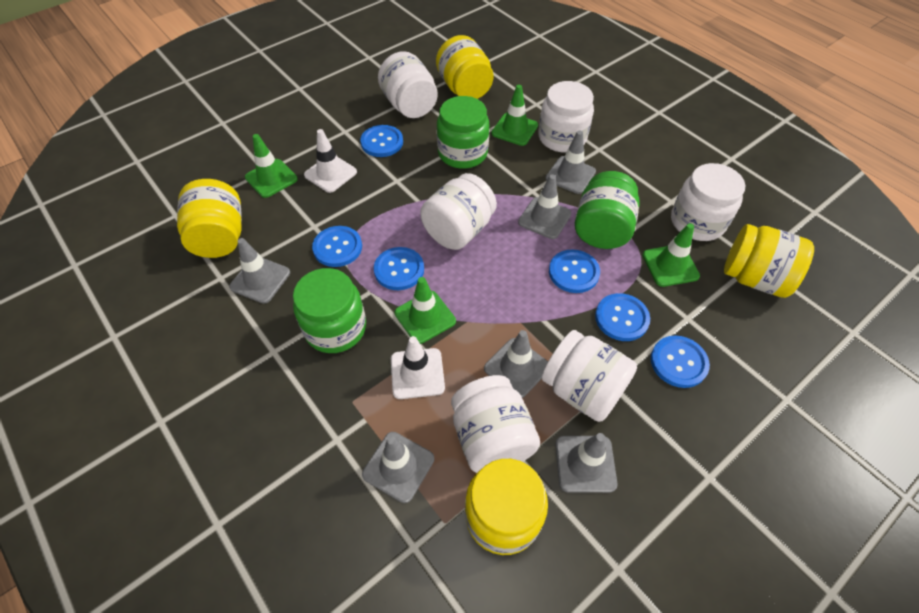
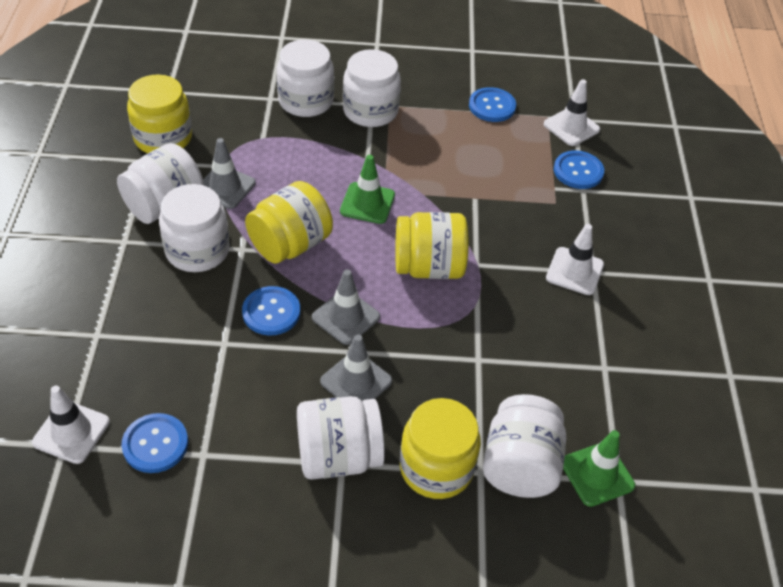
blue button: [312,226,362,267] [360,125,403,157] [374,247,424,290] [549,249,600,293] [595,293,650,341] [651,335,710,388] = 6 -> [121,413,188,473] [242,286,300,335] [469,87,516,122] [554,151,604,189] = 4
green jar: [293,268,366,353] [437,96,489,169] [575,171,640,249] = 3 -> none = 0
green traffic cone: [245,134,298,198] [395,277,456,344] [491,85,538,146] [643,223,700,287] = 4 -> [340,155,395,224] [563,430,635,507] = 2
grey traffic cone: [229,238,290,304] [362,432,434,503] [484,330,548,398] [518,175,571,239] [545,131,596,194] [555,433,617,493] = 6 -> [203,138,256,209] [312,269,380,345] [320,334,392,401] = 3
white traffic cone: [304,129,357,193] [391,336,445,399] = 2 -> [32,386,110,464] [544,79,600,146] [546,224,604,295] = 3

